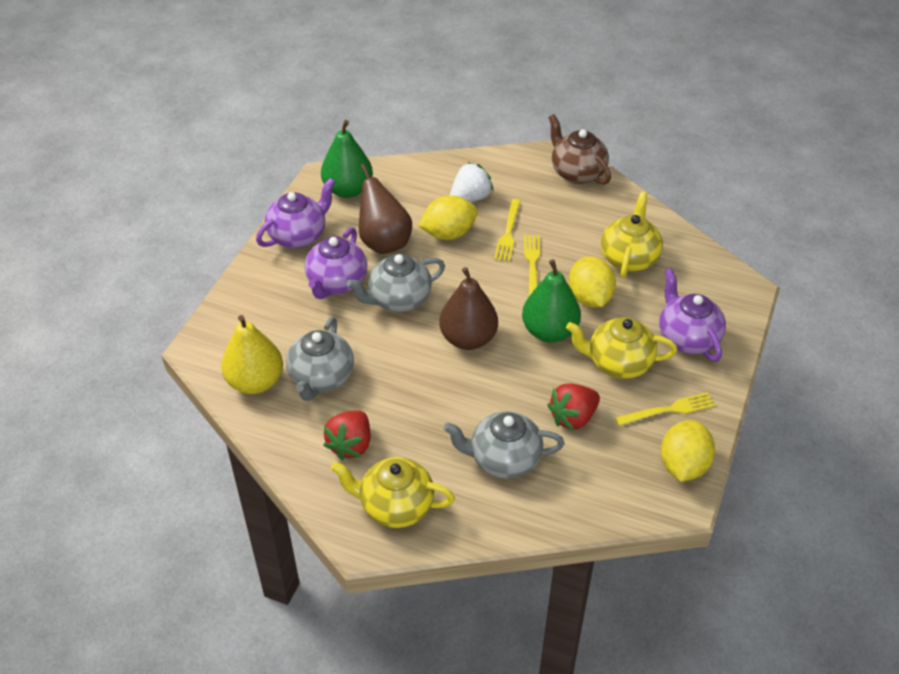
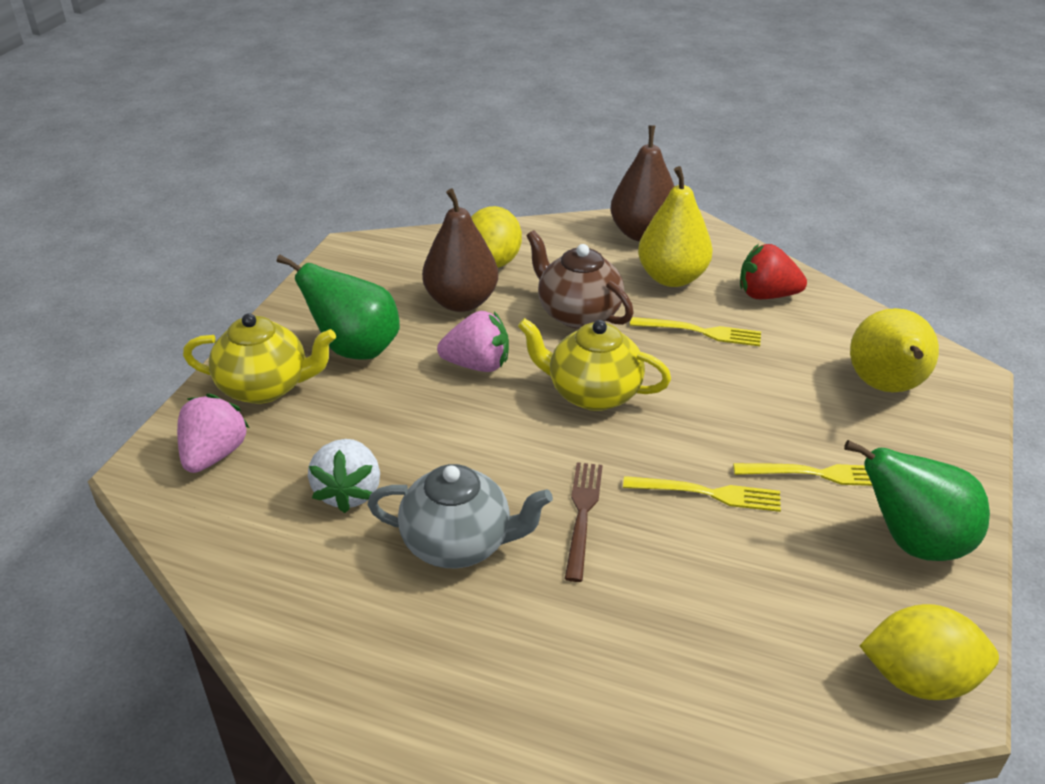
brown fork: none = 0 -> [565,462,603,582] = 1
grey teapot: [286,317,354,401] [346,254,445,312] [444,411,564,479] = 3 -> [367,464,553,568] = 1
pink strawberry: none = 0 -> [177,394,250,473] [437,311,509,372] = 2
purple teapot: [256,178,335,248] [305,227,367,299] [659,268,726,362] = 3 -> none = 0
red strawberry: [323,410,370,460] [547,383,600,431] = 2 -> [740,244,807,299] = 1
yellow lemon: [418,195,478,240] [569,257,616,308] [661,420,715,482] = 3 -> [471,206,522,268] [860,604,999,700] = 2
yellow pear: [221,315,283,394] = 1 -> [638,166,713,287] [850,308,939,392] = 2
yellow teapot: [331,457,455,528] [566,317,677,379] [601,192,663,278] = 3 -> [183,313,336,404] [518,318,671,411] = 2

